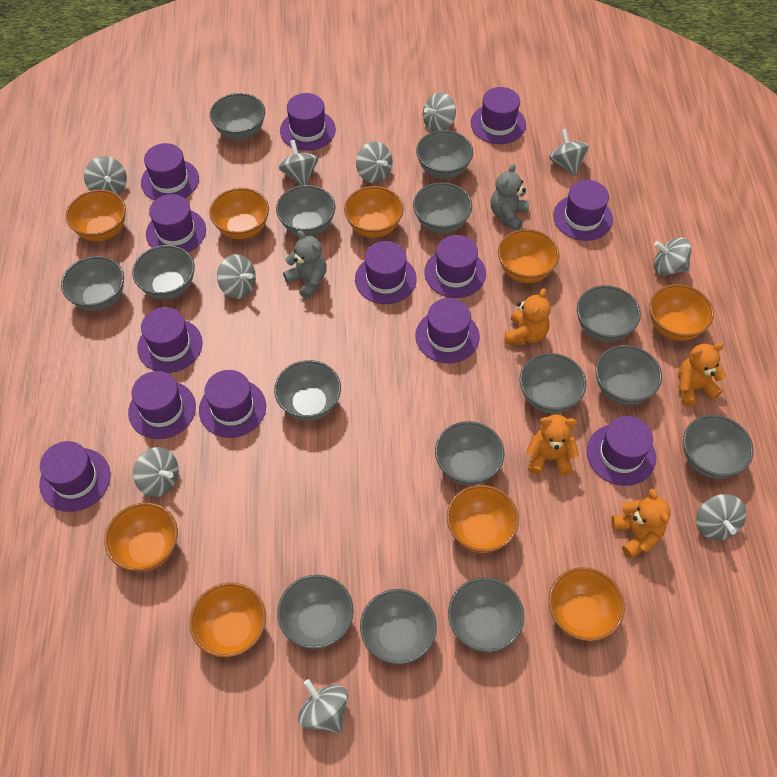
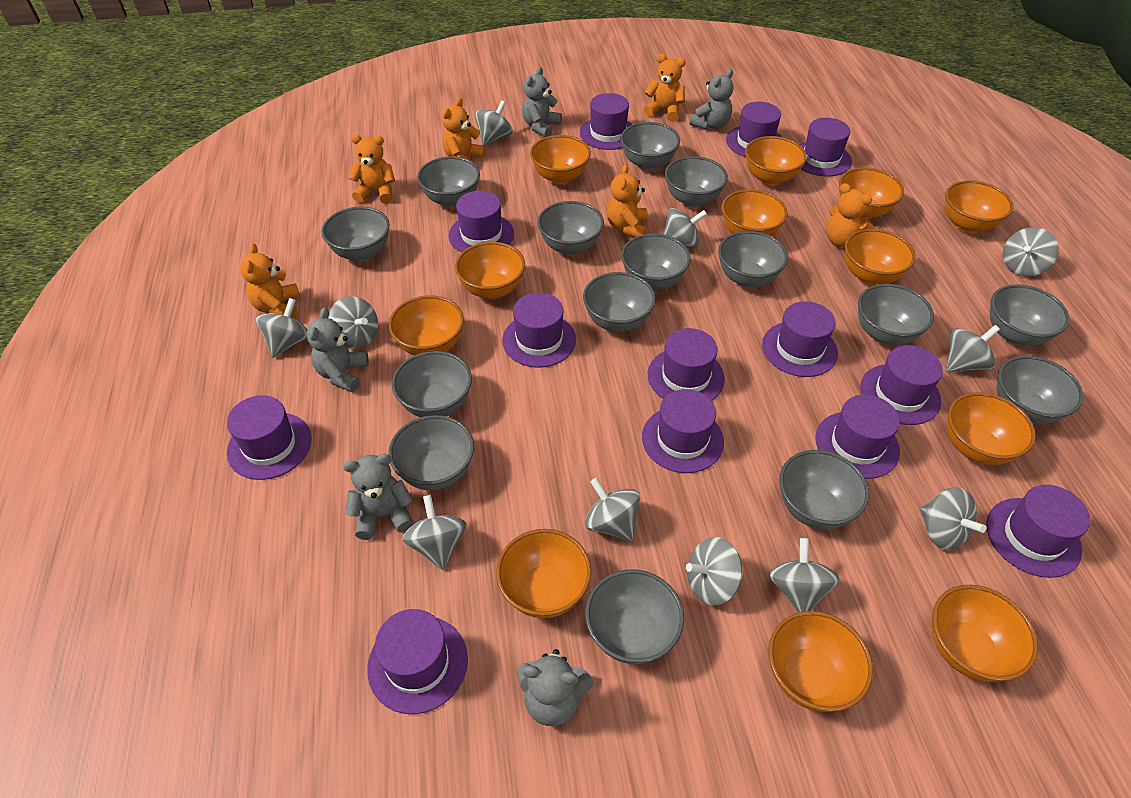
grey spinning top: [84,156,127,195] [133,447,179,497] [217,254,256,299] [278,140,318,185] [298,679,348,733] [356,141,393,183] [423,92,456,132] [549,129,589,176] [654,237,691,276] [696,494,746,540] = 10 -> [256,298,307,358] [328,297,378,349] [402,495,467,570] [475,100,513,146] [585,478,640,542] [663,208,707,249] [686,537,743,606] [769,538,839,613] [920,487,986,550] [946,325,1000,372] [1003,227,1059,276] = 11
grey teddy bear: [283,230,327,299] [490,164,530,231] = 2 -> [307,308,369,392] [343,454,413,540] [517,649,593,726] [522,67,562,137] [690,69,734,130] = 5
orange bowl: [66,190,126,241] [104,502,178,572] [189,582,266,658] [209,188,269,239] [344,186,403,238] [447,485,519,553] [498,229,559,283] [549,567,625,641] [650,284,714,341] = 9 -> [389,295,464,355] [455,242,525,299] [496,529,591,618] [530,135,591,184] [721,189,788,236] [745,136,807,185] [768,611,873,712] [839,167,904,219] [844,229,916,285] [932,585,1038,682] [945,180,1013,233] [947,392,1036,465] = 12
orange teddy bear: [504,288,551,345] [526,415,579,476] [611,489,670,558] [678,343,726,407] = 4 -> [240,243,300,319] [348,134,395,204] [442,98,486,162] [607,164,648,237] [644,54,686,122] [826,183,875,247] = 6

